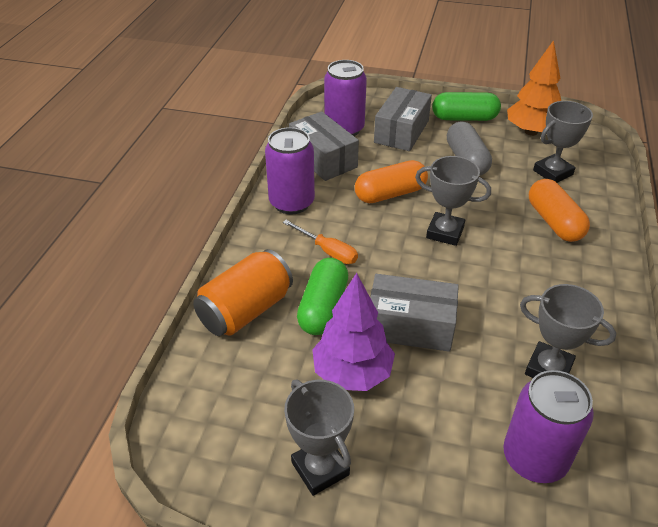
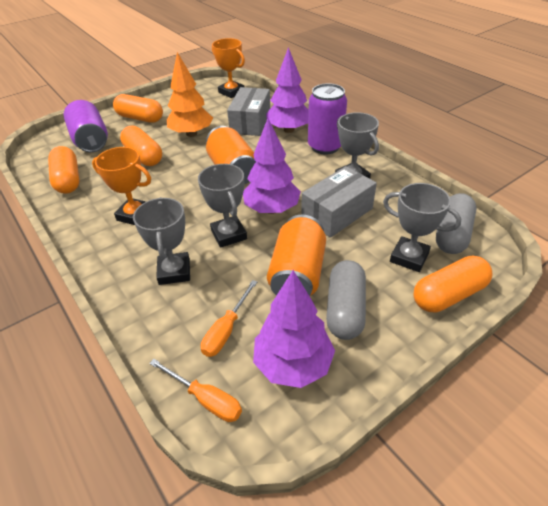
green capsule: [297,258,348,335] [432,92,501,121] = 2 -> none = 0
grey box: [289,111,359,181] [371,274,459,352] [374,87,432,151] = 3 -> [227,87,270,136] [301,166,377,238] = 2
grey capsule: [447,121,492,176] = 1 -> [326,260,366,340] [436,193,477,254] = 2
orange can: [193,249,293,336] = 1 -> [206,126,256,184] [267,215,326,296] = 2
orange capsule: [355,160,428,203] [529,179,590,242] = 2 -> [48,146,80,194] [113,94,163,123] [120,125,162,166] [414,256,493,313] = 4
orange screwdriver: [283,220,358,264] = 1 -> [149,359,242,422] [201,280,257,357] = 2
orange trophy: none = 0 -> [92,147,151,225] [212,38,245,98] = 2
purple can: [265,127,315,214] [324,60,367,136] [503,370,594,483] = 3 -> [64,100,108,152] [308,83,347,154] = 2
purple tree: [312,273,395,391] = 1 -> [243,118,301,214] [253,270,335,388] [266,47,309,133] = 3

